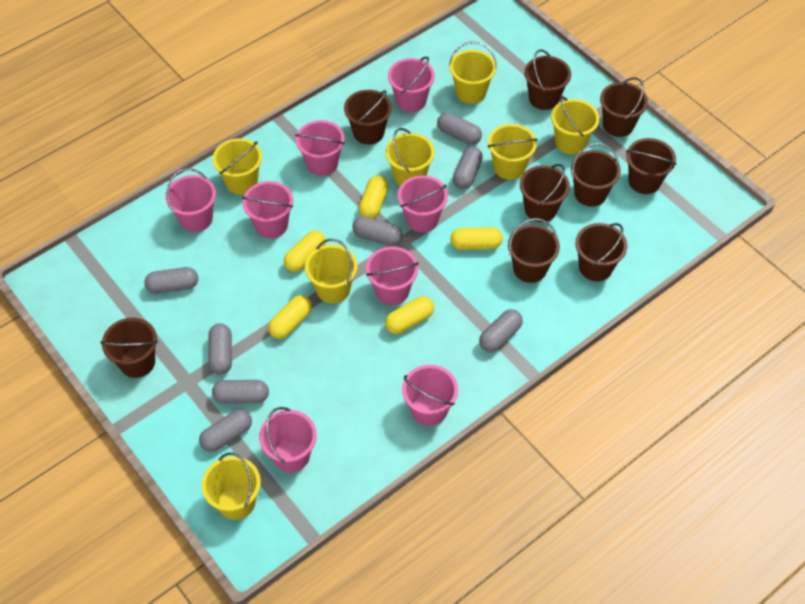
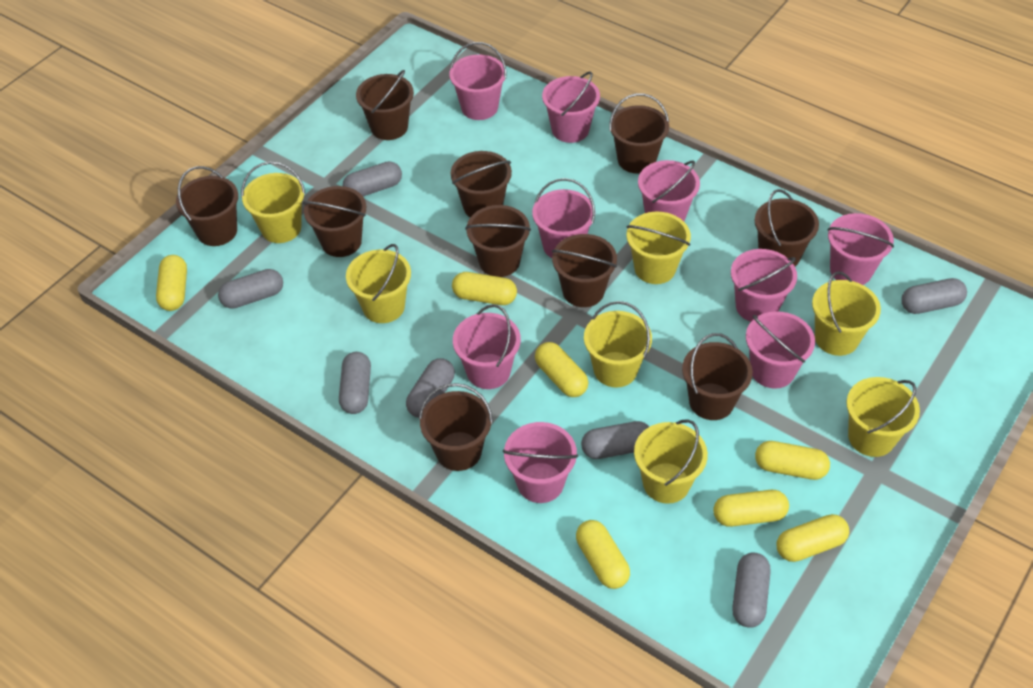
brown bucket: [100,318,158,378] [344,90,392,145] [508,218,560,283] [520,164,570,222] [524,49,571,110] [571,143,621,207] [575,223,627,281] [600,77,648,137] [626,138,676,194] = 9 -> [176,166,238,246] [303,186,366,257] [356,70,414,140] [419,383,493,471] [451,151,512,217] [465,205,531,277] [552,234,617,307] [609,93,669,174] [682,333,753,420] [755,189,819,266] = 10
grey capsule: [144,267,198,294] [199,409,252,452] [208,323,232,374] [212,380,269,404] [352,216,403,246] [437,113,482,145] [453,147,483,189] [479,309,523,352] = 8 -> [218,269,283,309] [339,352,371,414] [343,161,402,196] [406,358,455,418] [581,421,649,459] [732,552,771,628] [901,278,967,314] = 7
pink bucket: [165,168,216,232] [242,181,293,238] [259,407,317,472] [295,120,345,176] [366,246,419,305] [388,56,435,112] [398,175,448,232] [402,365,458,426] = 8 -> [449,42,506,120] [453,304,521,389] [503,422,578,503] [532,178,595,258] [542,71,600,143] [638,160,700,221] [731,249,797,322] [746,311,815,389] [828,213,894,285] = 9
yellow capsule: [268,295,312,339] [284,231,326,272] [359,175,389,219] [385,296,434,334] [450,227,503,250] = 5 -> [156,255,187,311] [452,272,517,305] [535,342,589,397] [576,520,630,589] [713,490,789,527] [755,441,830,480] [776,514,849,562] = 7

